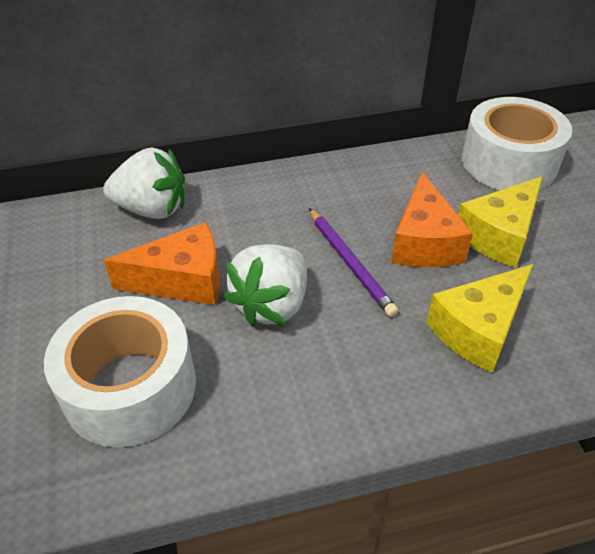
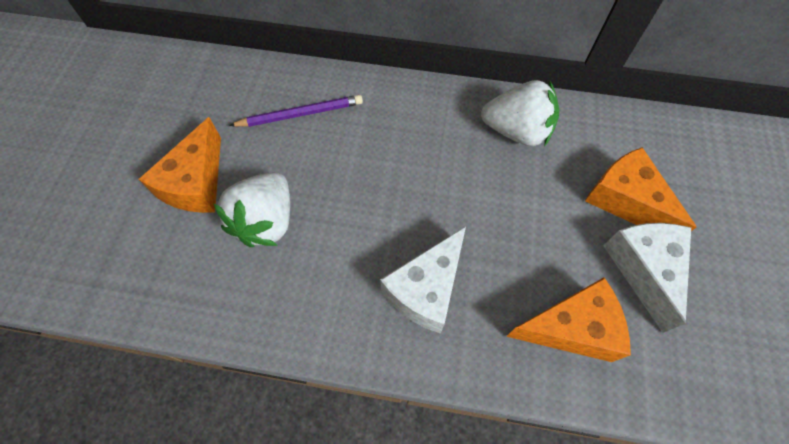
orange cheese: [104,222,220,305] [391,172,473,267] = 2 -> [139,117,221,213] [506,277,631,362] [585,147,697,231] = 3
white cheese: none = 0 -> [380,227,466,334] [603,223,691,333] = 2
white tape: [44,296,196,447] [462,97,572,190] = 2 -> none = 0
yellow cheese: [426,264,533,373] [458,176,543,268] = 2 -> none = 0

